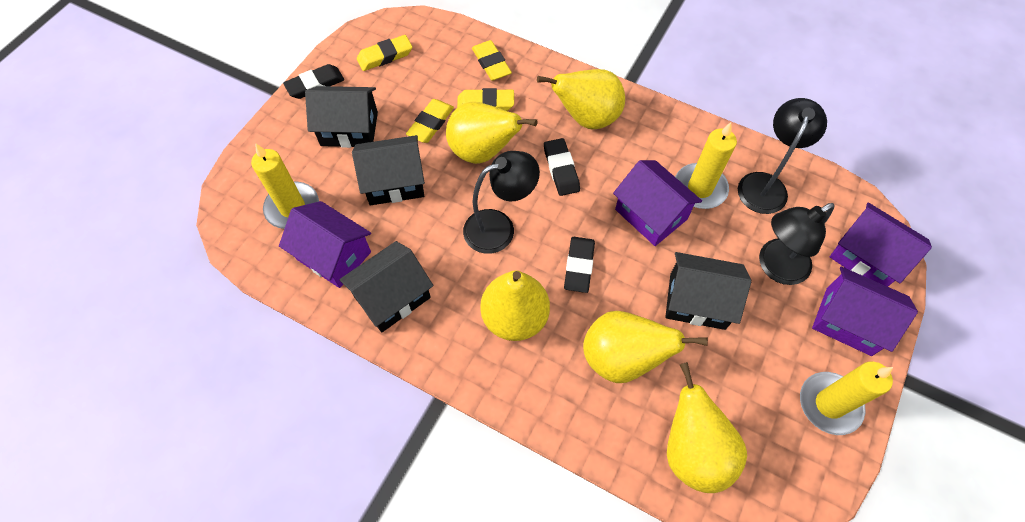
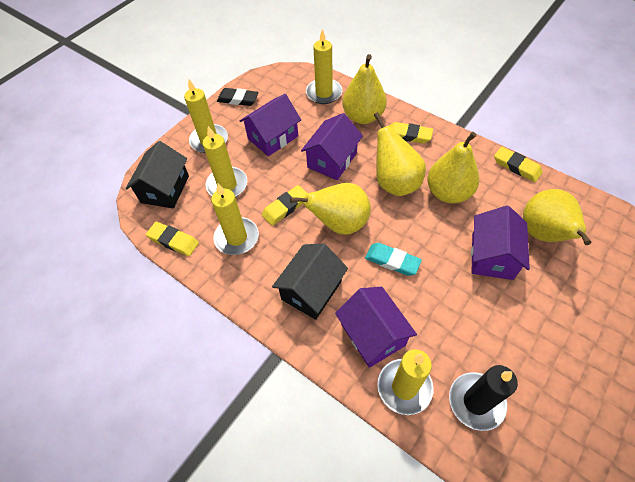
black candle: none = 0 -> [449,365,518,431] = 1
black eraser: [283,64,344,99] [544,138,580,196] [564,237,595,293] = 3 -> [217,88,259,106] = 1
black house: [305,86,378,148] [339,241,433,332] [352,135,425,205] [665,252,751,330] = 4 -> [126,141,189,209] [272,243,348,320] = 2
black lamp: [463,151,540,254] [738,98,827,214] [759,203,835,285] = 3 -> none = 0
turquoise eraser: none = 0 -> [365,243,422,276] = 1
yellow candle: [251,144,319,229] [675,122,737,209] [800,361,893,435] = 3 -> [184,79,228,153] [203,126,247,197] [211,184,259,255] [306,29,342,104] [378,349,433,415] = 5

